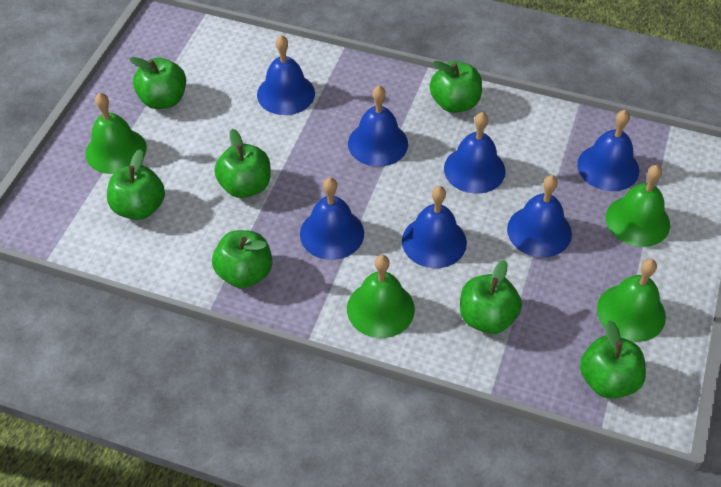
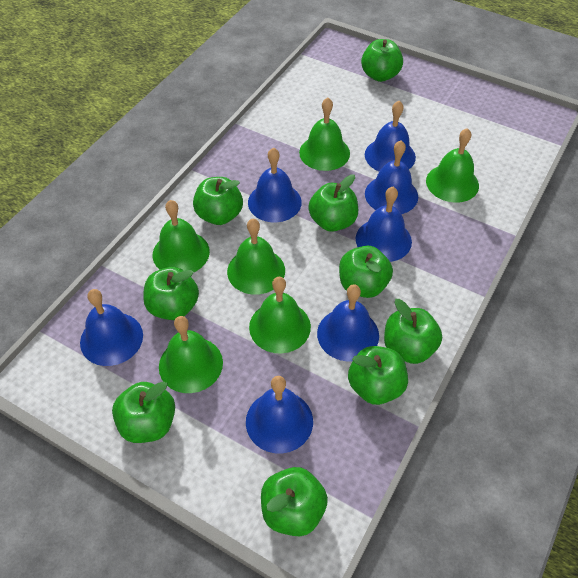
green apple: [107,149,165,220] [129,57,186,109] [212,230,272,288] [214,129,271,198] [430,61,482,113] [460,260,522,334] [580,320,646,399] = 7 -> [112,381,175,443] [143,267,199,320] [193,177,243,225] [261,467,328,536] [308,175,358,232] [339,246,393,298] [348,346,408,405] [361,39,403,82] [384,299,442,364] = 9
green bell: [85,93,147,174] [347,255,415,338] [597,259,666,342] [606,165,670,247] = 4 -> [153,200,210,272] [159,316,223,393] [227,219,285,295] [249,277,311,354] [299,98,350,171] [426,128,479,203] = 6

